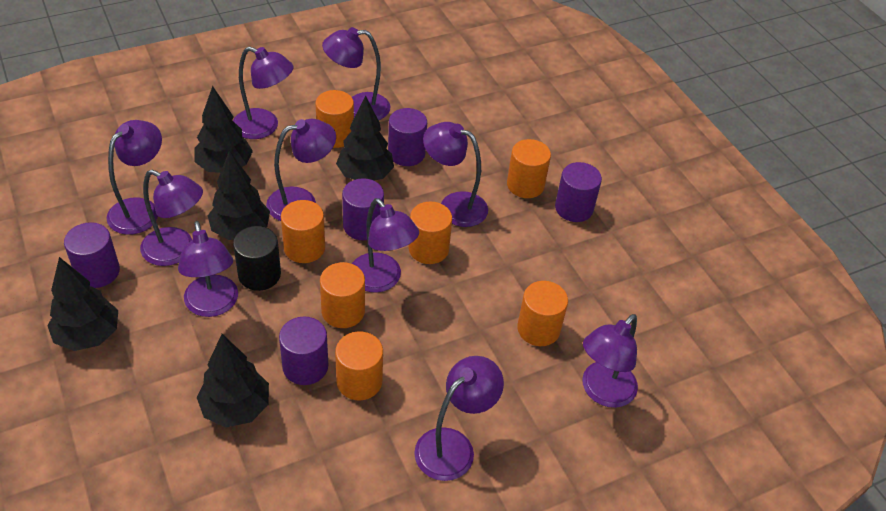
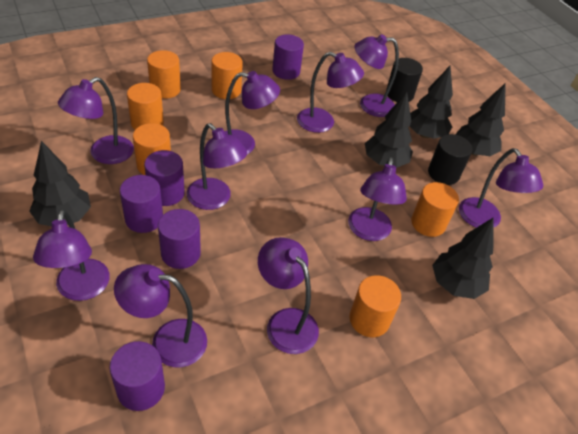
black cylinder: [233,226,281,291] = 1 -> [386,58,423,102] [428,134,472,185] = 2
orange cylinder: [281,200,325,263] [315,90,354,148] [320,262,365,328] [335,331,383,400] [408,202,452,264] [507,139,551,198] [517,281,568,346] = 7 -> [127,83,164,130] [133,123,171,175] [147,50,181,99] [212,52,243,99] [349,275,401,337] [411,182,459,237] = 6

